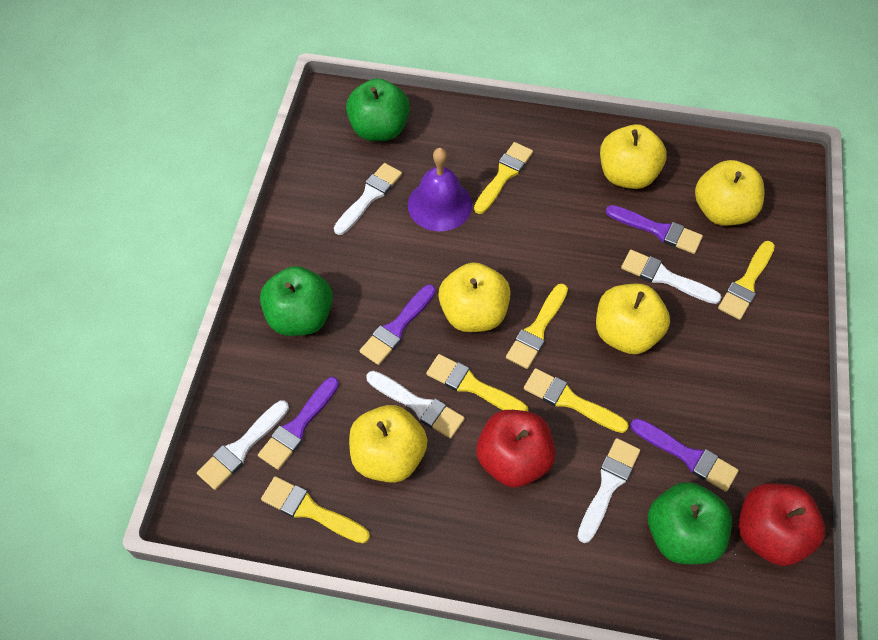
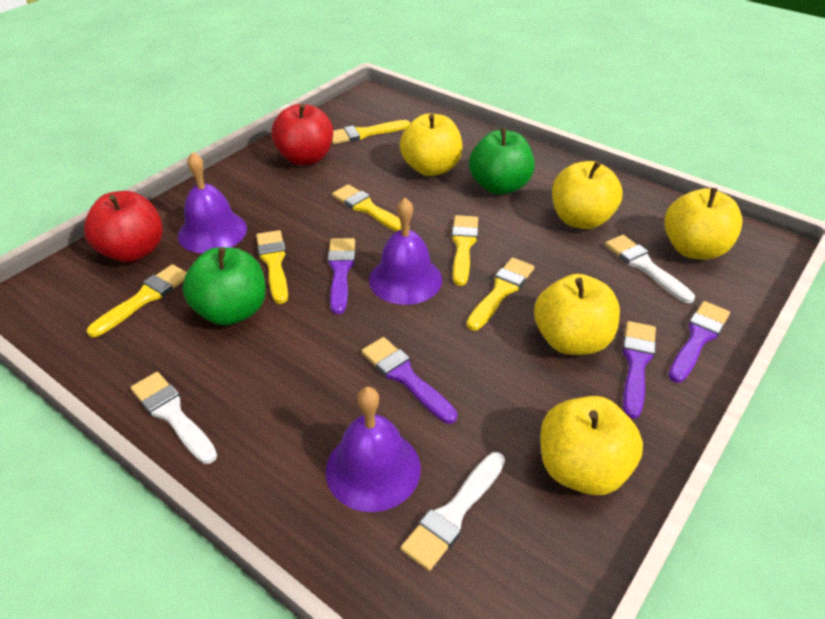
green apple: [260,266,333,336] [346,78,410,141] [648,482,732,564] = 3 -> [182,247,266,325] [469,128,535,195] = 2
purple bell: [408,148,472,231] = 1 -> [178,152,247,253] [326,387,421,512] [369,198,442,305] = 3
white brush: [197,400,289,490] [334,163,402,235] [366,371,465,439] [577,438,640,543] [621,250,722,304] = 5 -> [130,372,217,464] [400,452,505,571] [605,235,695,303] = 3

